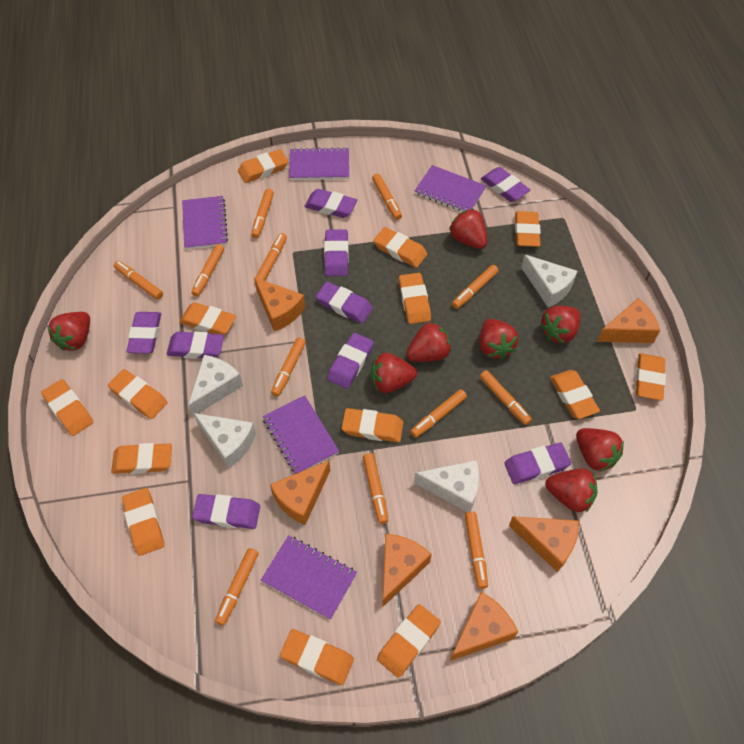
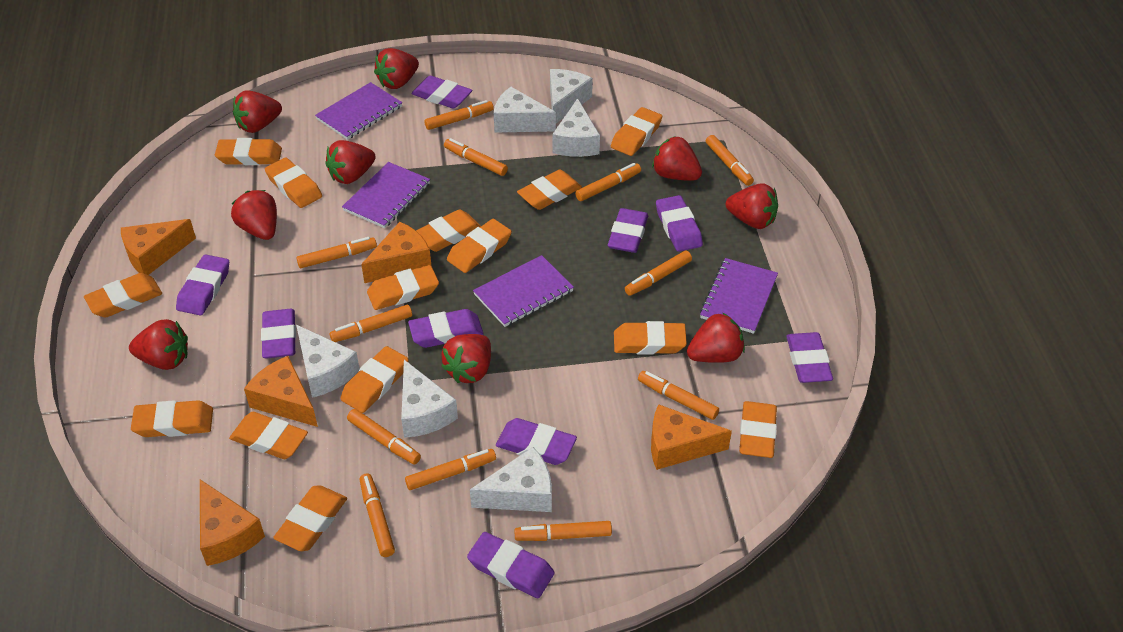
orange cheese: [254,277,305,332] [270,461,330,525] [382,534,432,608] [450,592,518,661] [509,516,579,572] [597,298,660,343] = 6 -> [121,219,196,275] [200,479,265,566] [244,356,318,427] [361,222,431,283] [651,404,732,470] = 5
purple notebook: [182,196,228,250] [261,535,357,620] [263,395,339,474] [289,147,349,180] [415,165,486,212] = 5 -> [315,82,402,140] [342,162,430,228] [473,255,574,327] [700,258,778,334] = 4
red strawberry: [47,312,90,351] [371,353,417,393] [406,322,452,362] [449,209,487,249] [480,319,518,360] [540,306,580,344] [545,469,597,512] [576,428,624,472] = 8 -> [129,319,188,370] [231,190,277,240] [233,90,282,133] [325,140,376,184] [374,48,419,89] [441,334,491,383] [652,136,702,181] [687,313,745,363] [726,183,778,229] = 9
white cheese: [188,355,243,417] [194,413,256,469] [414,460,479,512] [521,255,577,307] = 4 -> [296,325,359,398] [401,360,458,438] [470,447,552,512] [494,87,556,133] [550,69,593,123] [553,98,600,157] = 6

